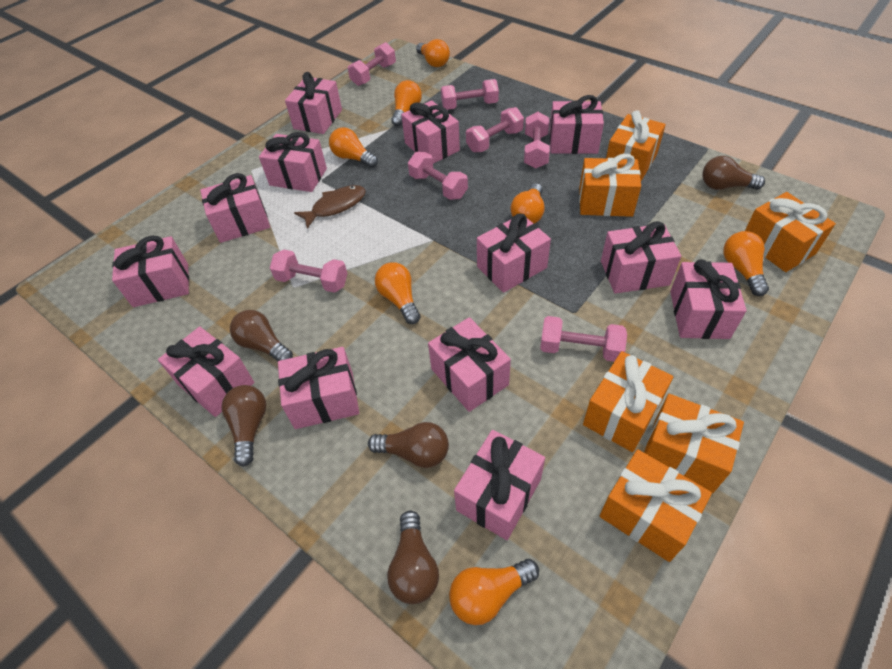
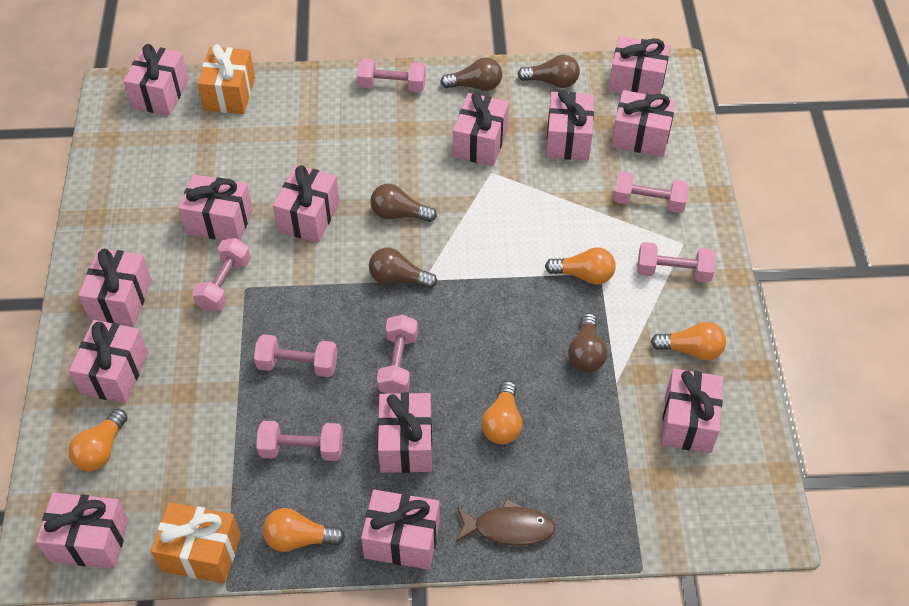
orange gift: [579,154,641,217] [583,351,673,452] [600,449,712,562] [606,110,666,181] [644,394,744,493] [745,192,836,272] = 6 -> [151,502,241,584] [197,44,255,114] = 2
orange light bulb: [329,127,378,168] [375,262,420,324] [391,80,422,126] [416,39,450,67] [449,559,539,625] [511,183,545,224] [723,231,769,296] = 7 -> [68,409,128,471] [263,508,345,552] [482,381,522,444] [545,247,616,285] [651,322,726,361] = 5

